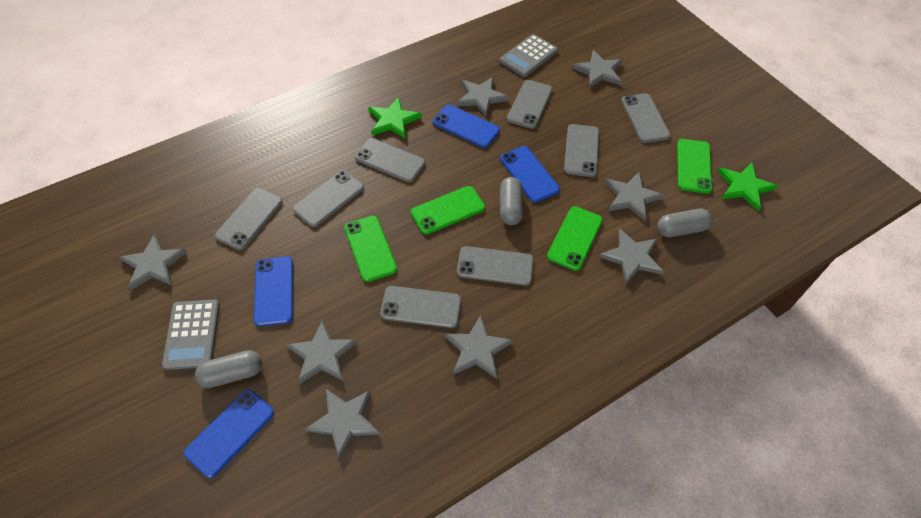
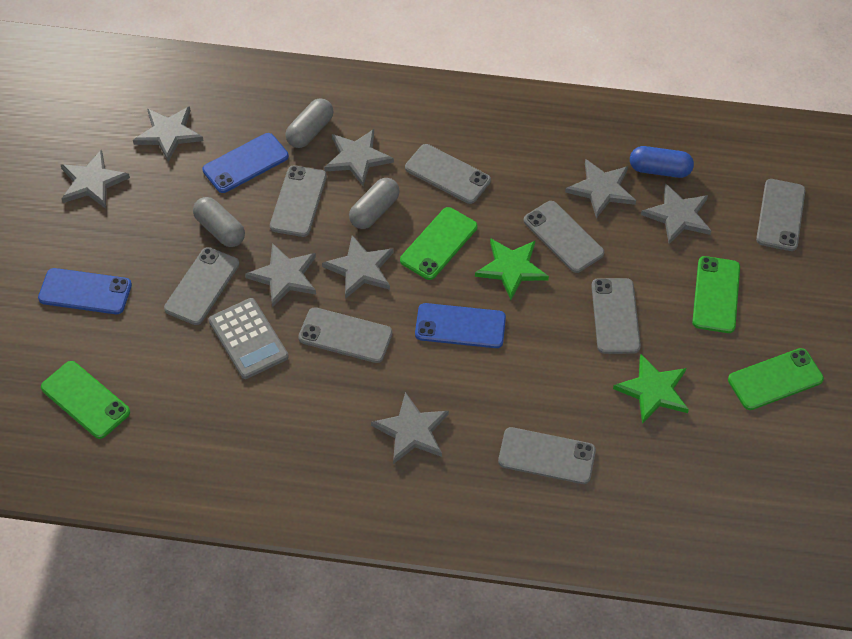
blue capsule: none = 0 -> [630,146,694,178] = 1
blue phone: [184,390,274,478] [254,256,293,326] [433,105,500,148] [500,146,560,203] = 4 -> [38,268,132,314] [202,133,289,193] [415,303,506,348] = 3
grey calculator: [162,300,220,370] [499,34,558,77] = 2 -> [208,298,289,379] = 1

